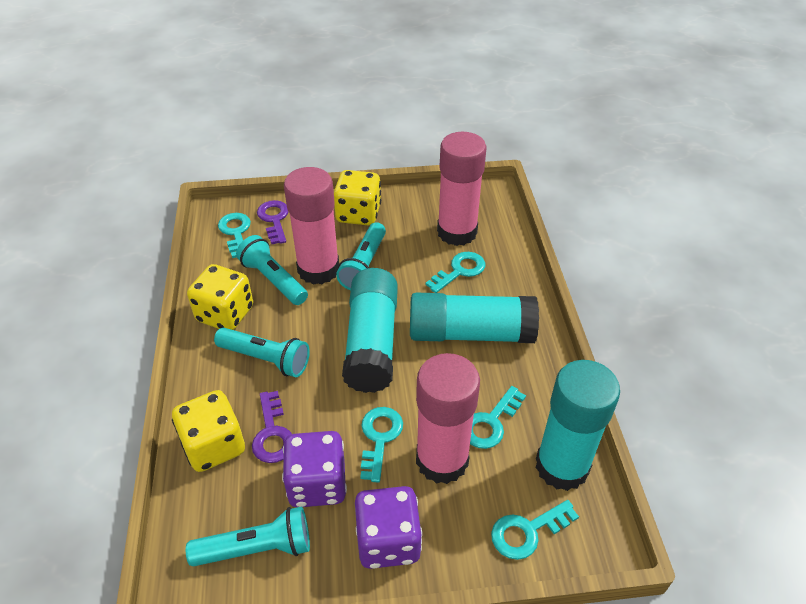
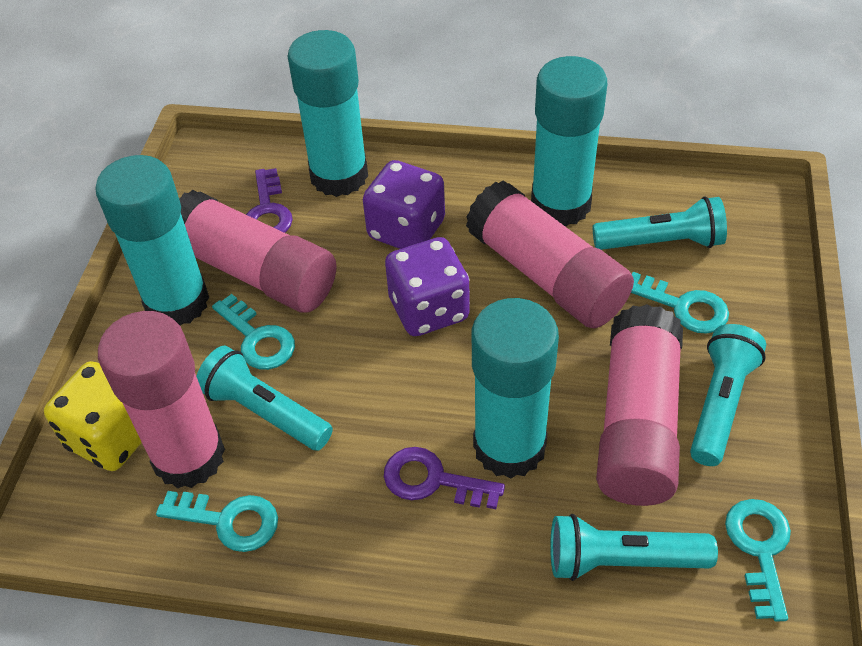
pink glue stick: [284,167,339,285] [416,353,480,484] [437,132,487,246] = 3 -> [98,311,225,489] [179,190,337,313] [466,180,634,328] [596,304,683,506] = 4
turquoise glue stick: [342,268,398,393] [410,293,539,343] [536,360,620,491] = 3 -> [95,155,209,326] [288,30,368,197] [472,298,559,479] [531,56,607,227] = 4
turquoise key: [218,213,251,258] [360,407,403,483] [426,252,485,293] [470,386,526,449] [491,500,579,560] = 5 -> [156,491,278,552] [212,294,295,370] [631,272,729,334] [725,499,791,622] = 4
yellow dice: [172,390,245,472] [187,264,253,330] [334,170,381,225] = 3 -> [44,361,142,471] = 1

